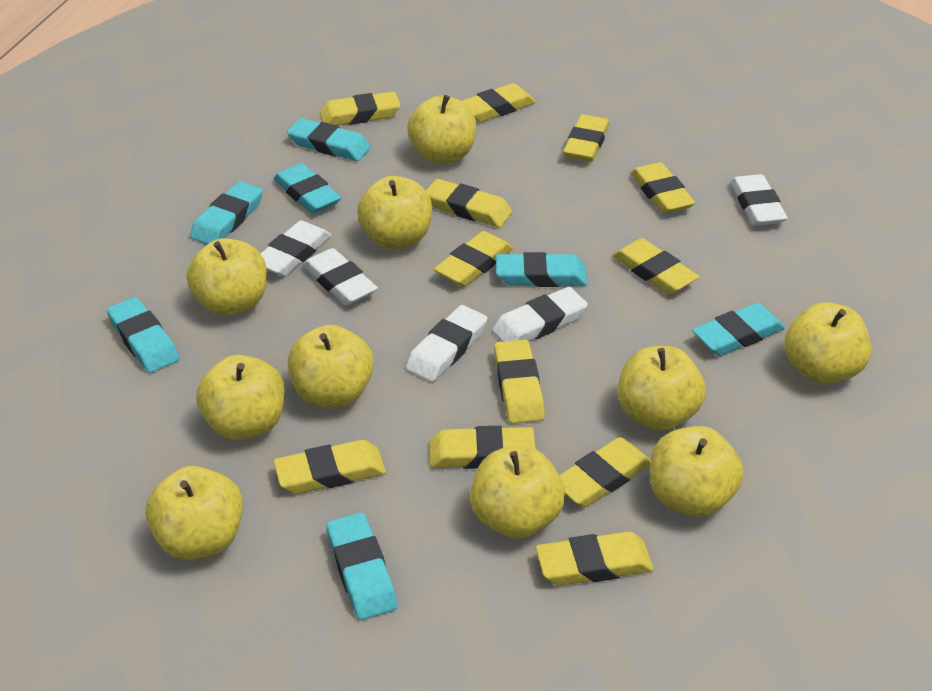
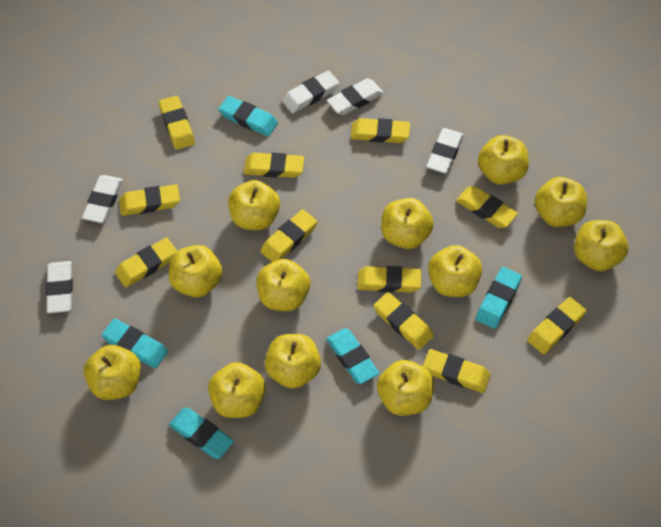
turquoise eraser: [107,297,180,373] [190,181,263,244] [274,163,341,214] [287,118,371,161] [326,513,397,620] [496,252,588,287] [692,303,785,356] = 7 -> [102,319,168,369] [169,408,234,459] [219,96,278,136] [326,328,379,384] [476,267,522,329] = 5
yellow apple: [145,466,243,560] [187,238,267,316] [196,355,285,440] [288,325,374,408] [357,176,432,249] [407,95,476,164] [470,447,565,539] [617,346,706,431] [650,426,744,517] [784,302,871,384] = 10 -> [84,345,141,400] [169,245,222,297] [208,362,265,418] [228,180,280,230] [256,259,310,311] [265,334,321,389] [377,360,434,416] [381,198,434,249] [428,245,482,297] [478,135,529,185] [535,177,587,227] [574,220,628,271] = 12
yellow eraser: [273,440,386,494] [320,92,401,125] [426,179,512,228] [429,426,535,469] [434,231,513,287] [462,83,536,122] [494,340,545,424] [536,531,654,586] [559,437,651,507] [563,114,610,162] [612,238,699,294] [631,162,695,214] = 12 -> [115,238,177,287] [119,184,180,216] [159,96,195,150] [244,153,304,178] [260,209,317,262] [350,118,410,143] [357,266,421,292] [374,292,434,350] [423,349,491,393] [456,186,518,228] [527,297,587,354] = 11

